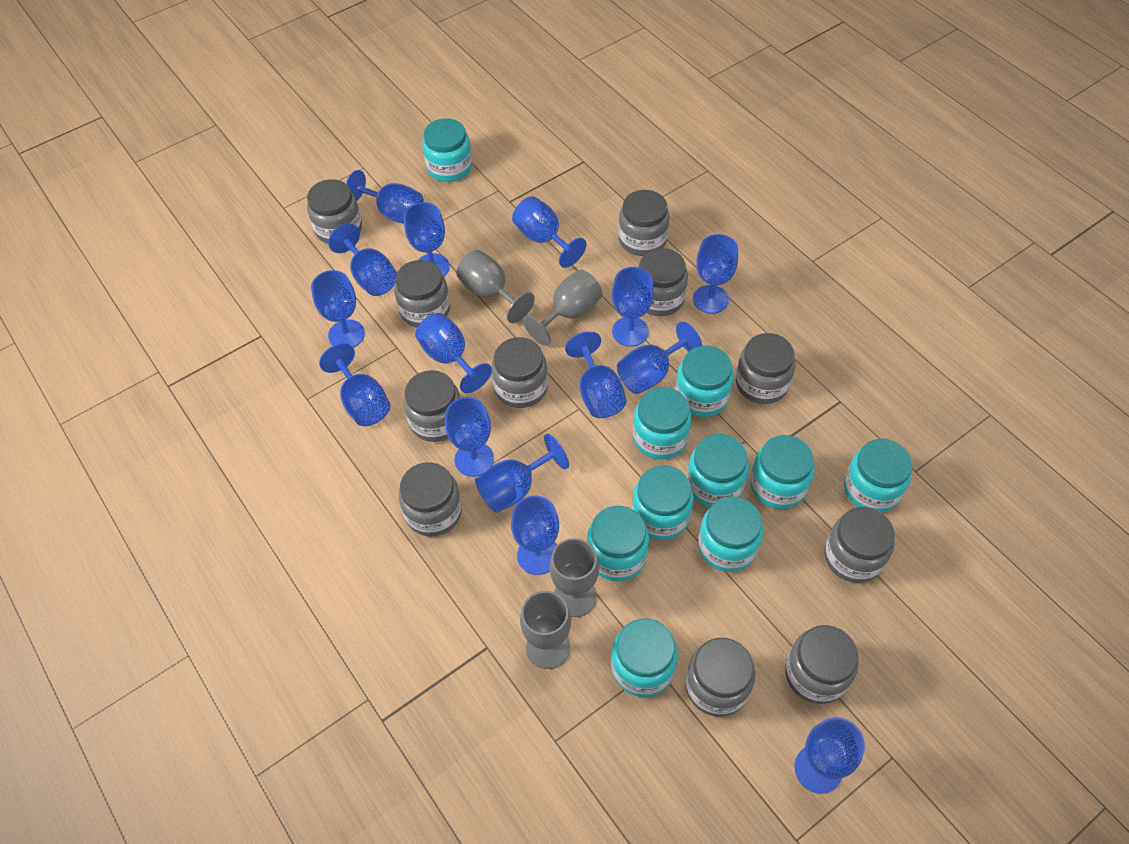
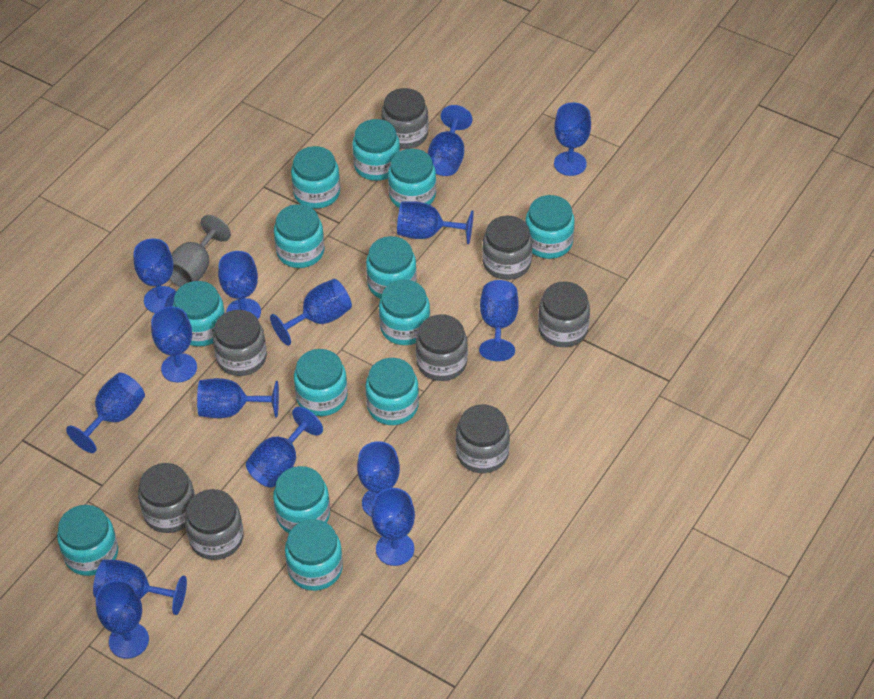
grey goblet: [457,250,535,323] [520,591,571,669] [523,270,602,346] [550,538,599,617] = 4 -> [169,215,231,287] = 1
grey jar: [307,179,362,244] [394,260,450,327] [399,462,462,537] [404,370,461,442] [491,337,548,408] [618,190,670,256] [638,248,688,316] [685,638,756,717] [736,333,796,404] [785,625,859,704] [824,507,895,583] = 11 -> [138,463,195,533] [185,489,244,560] [213,310,267,376] [381,88,429,149] [416,314,468,381] [456,404,510,473] [483,216,532,280] [538,281,590,347] = 8
turquoise jar: [422,118,472,182] [587,506,649,581] [611,618,678,697] [632,466,694,540] [633,387,692,459] [675,346,734,417] [687,434,749,507] [698,497,763,572] [750,435,815,509] [844,439,913,513] = 10 -> [57,505,118,576] [173,281,225,347] [273,466,330,533] [274,204,324,268] [285,519,343,591] [291,146,340,209] [294,349,348,416] [352,119,400,181] [366,236,417,299] [366,358,419,425] [379,280,430,345] [388,148,436,208] [525,195,575,259] = 13

